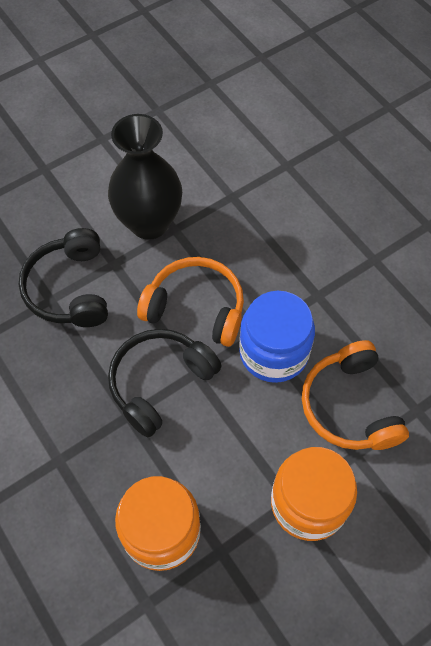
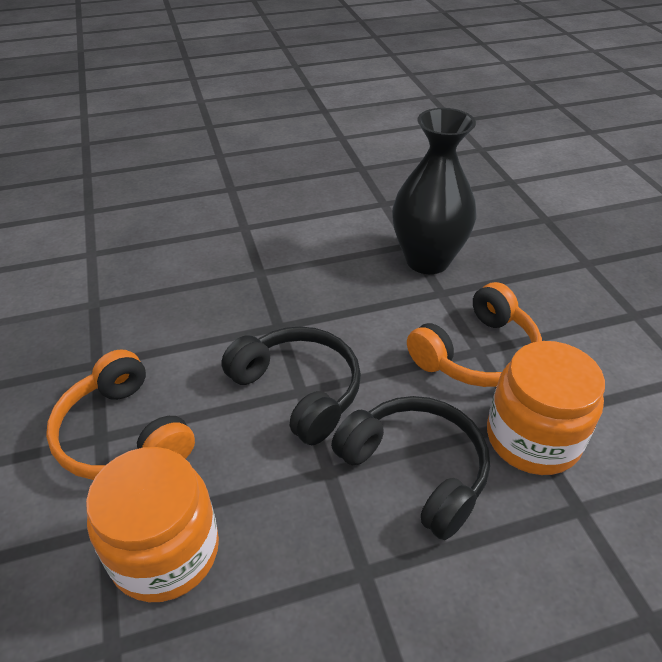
blue jar: [239,291,315,383] = 1 -> none = 0

